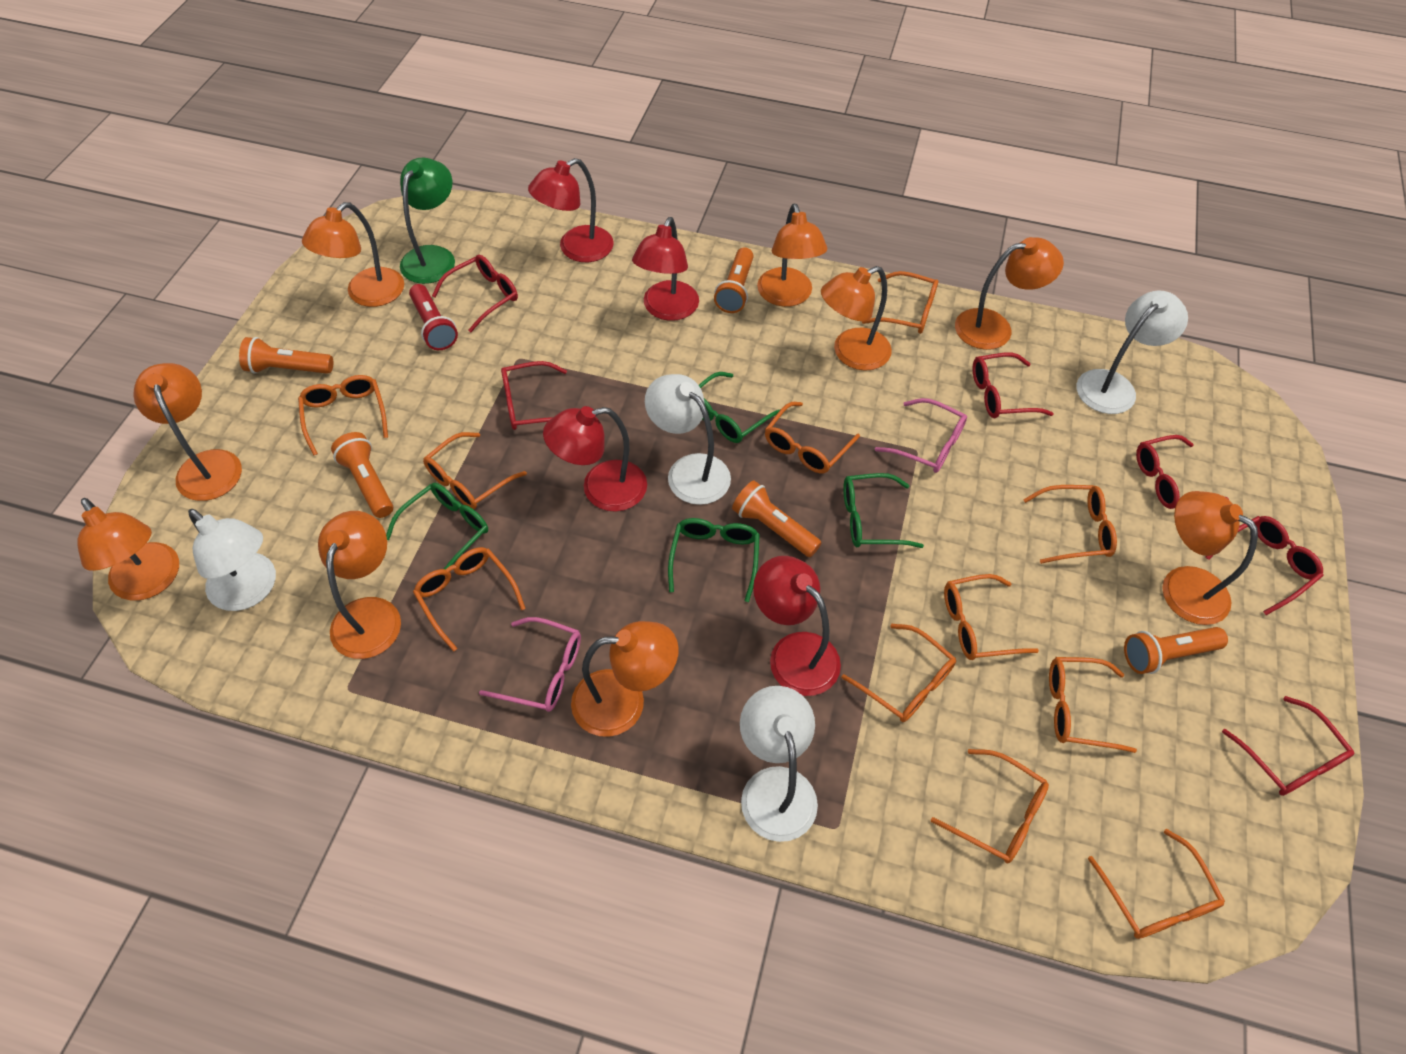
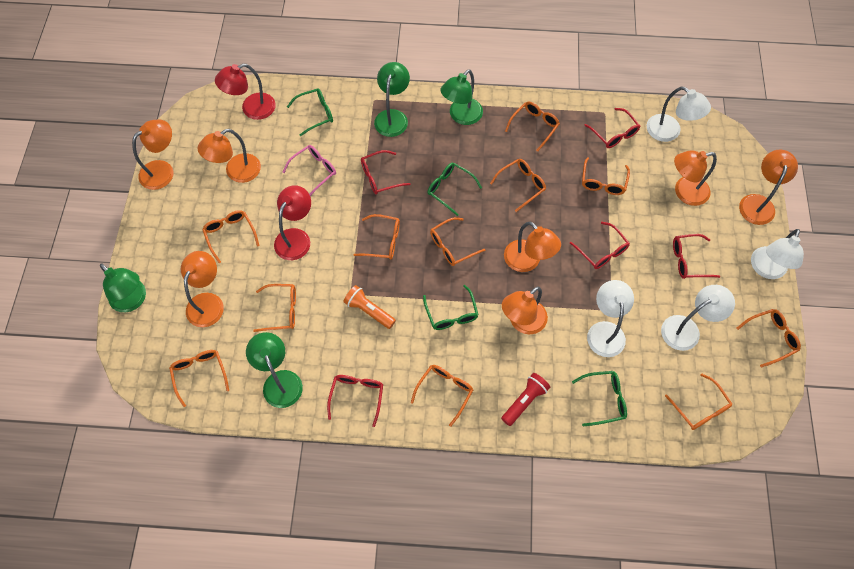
green lamp: [400,158,455,284] = 1 -> [100,263,146,312] [246,332,303,408] [374,62,410,137] [440,69,483,125] = 4
orange flashlight: [239,337,333,374] [331,432,393,518] [714,247,754,313] [732,481,821,557] [1124,627,1228,674] = 5 -> [344,285,396,329] = 1
orange lamp: [77,498,179,601] [133,363,242,501] [302,202,404,307] [318,511,401,659] [571,621,679,737] [757,204,827,307] [821,266,892,371] [955,237,1064,350] [1162,491,1258,625] = 9 -> [132,119,174,190] [181,251,224,327] [198,129,261,183] [502,286,548,334] [504,222,561,272] [674,150,717,206] [739,150,798,225] = 7
pink glasses: [479,617,581,712] [875,398,967,473] = 2 -> [283,145,336,196] = 1
red glasses: [432,255,518,332] [501,361,567,430] [973,353,1053,418] [1136,435,1229,509] [1205,516,1324,615] [1222,696,1354,796] = 6 -> [327,375,383,427] [361,150,411,194] [570,222,630,269] [584,108,640,148] [673,234,720,279] = 5
red lamp: [528,158,614,262] [543,406,647,512] [632,217,699,321] [753,556,841,696] = 4 -> [215,63,276,120] [274,185,311,260] = 2

